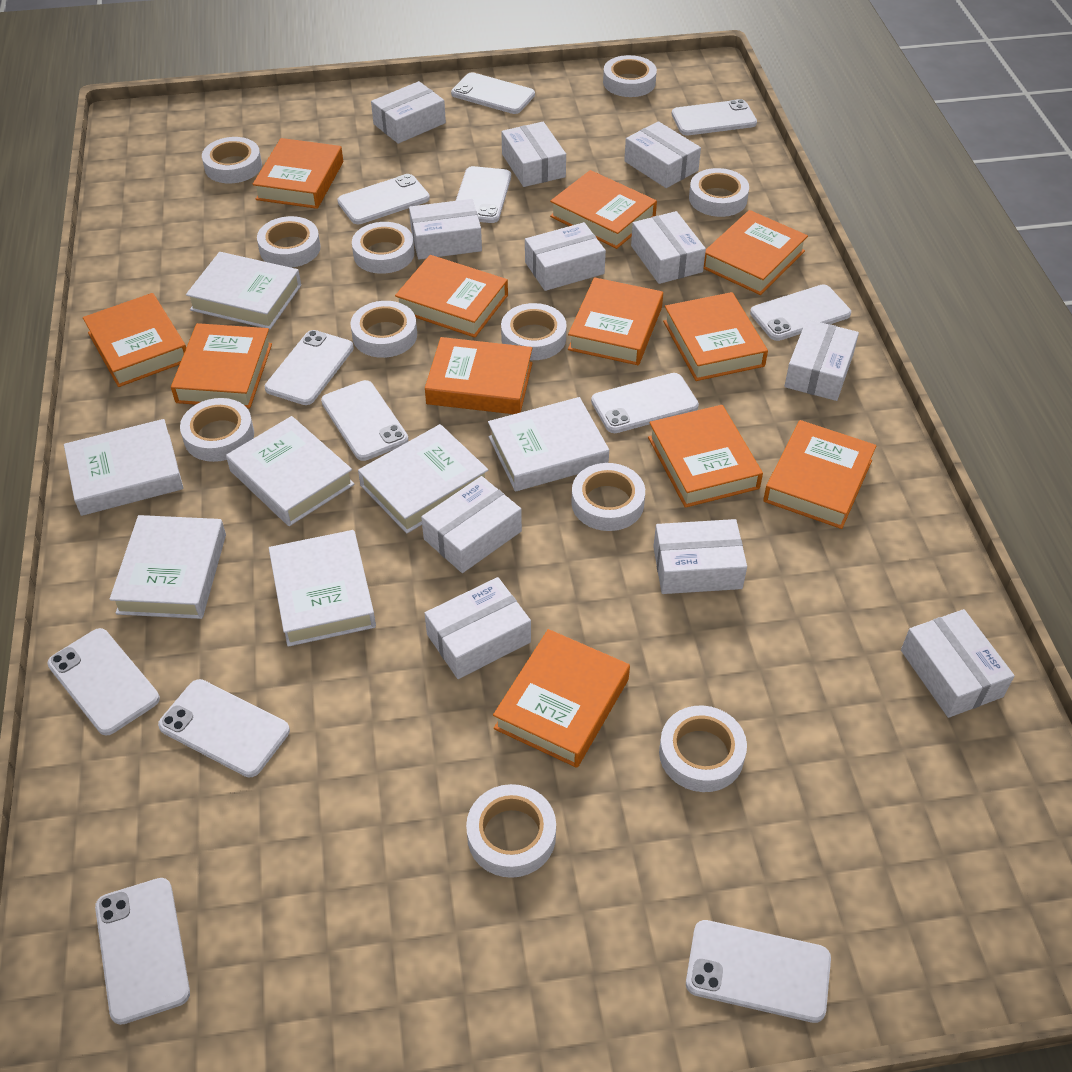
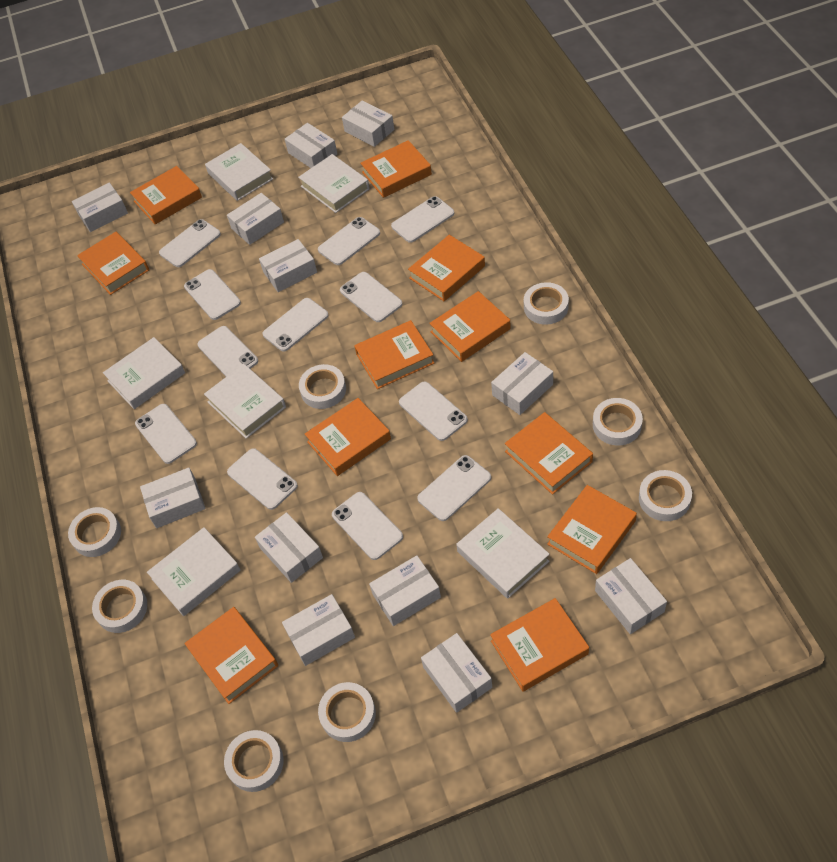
orange book: [83,293,186,387] [171,323,272,408] [253,138,343,209] [395,255,508,338] [425,337,532,414] [493,629,630,768] [550,170,657,249] [568,277,663,365] [648,405,763,508] [663,292,768,381] [703,210,808,295] [763,420,877,529] = 12 -> [77,232,149,295] [130,166,202,225] [184,607,278,704] [305,398,391,476] [354,320,434,389] [360,140,432,198] [408,235,485,301] [429,291,511,362] [490,598,589,692] [505,412,593,495] [547,485,637,574] = 11
white book: [64,419,184,516] [110,515,226,619] [186,252,301,329] [226,416,355,526] [269,530,376,647] [358,424,488,533] [488,397,609,491] = 7 -> [103,337,185,409] [147,527,241,616] [204,364,286,439] [205,143,273,201] [298,154,370,213] [456,508,549,599] = 6
white box: [371,81,446,144] [409,199,482,259] [421,476,522,573] [424,577,531,679] [501,122,566,187] [525,222,606,291] [624,121,701,188] [631,211,706,284] [653,519,747,594] [784,319,859,401] [901,609,1015,718] = 11 -> [72,183,128,232] [140,468,205,528] [227,193,284,245] [255,512,323,583] [259,239,317,292] [282,594,355,666] [285,123,337,168] [342,100,394,147] [369,555,441,626] [421,633,492,713] [491,352,553,415] [595,558,667,634] = 12
white tape: [180,398,254,462] [202,137,262,183] [257,216,321,268] [350,301,417,358] [352,222,414,274] [466,784,556,878] [501,303,567,360] [571,463,645,531] [603,55,657,97] [659,705,747,792] [689,168,749,217] = 11 -> [68,507,121,557] [92,580,147,633] [224,730,284,792] [299,364,346,409] [318,682,376,742] [524,282,569,325] [593,398,643,445] [639,470,692,521] = 8

